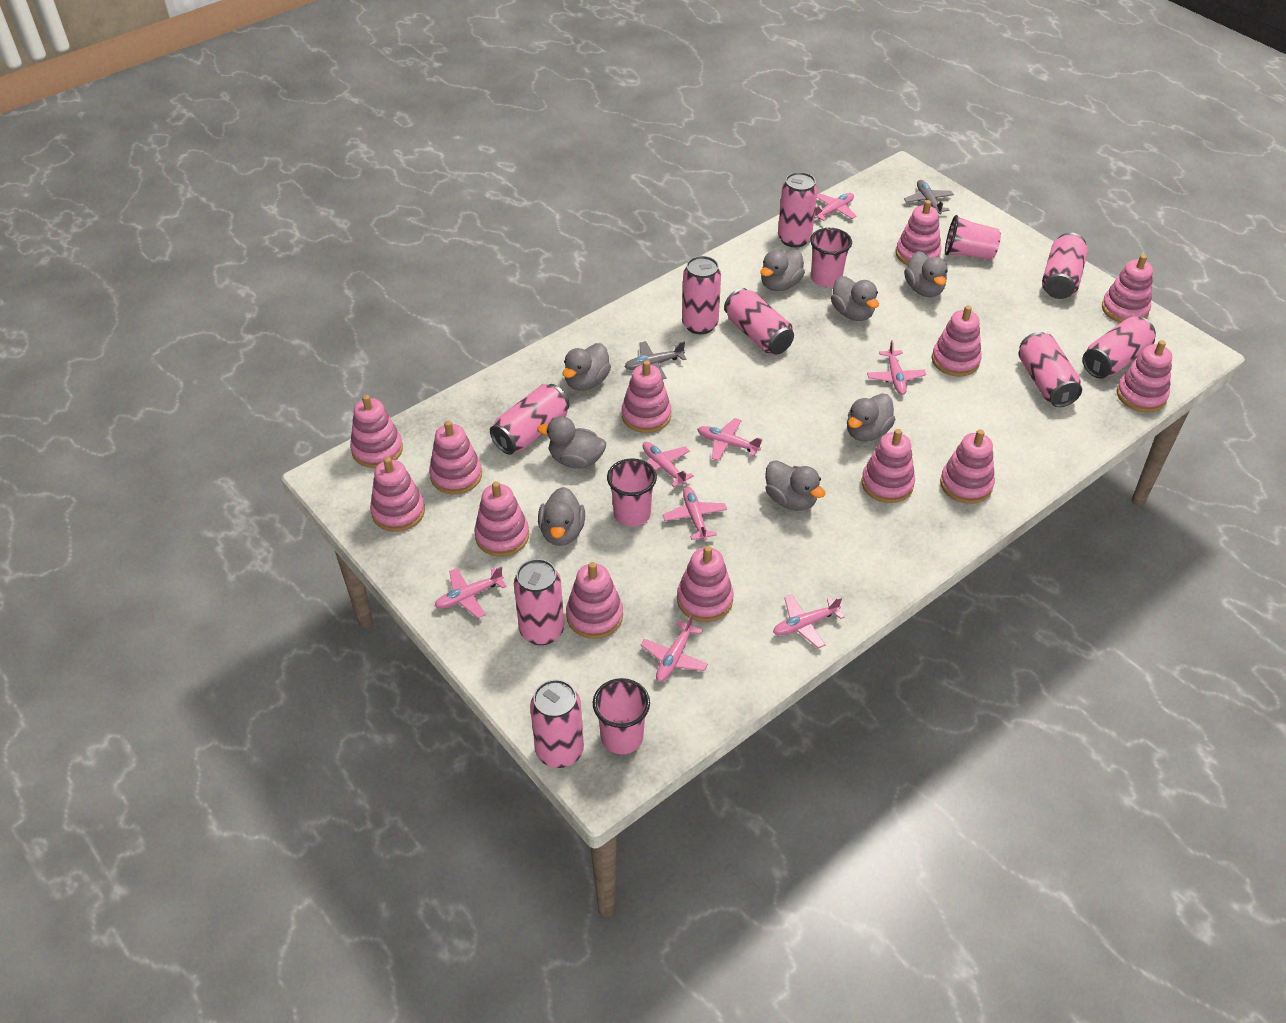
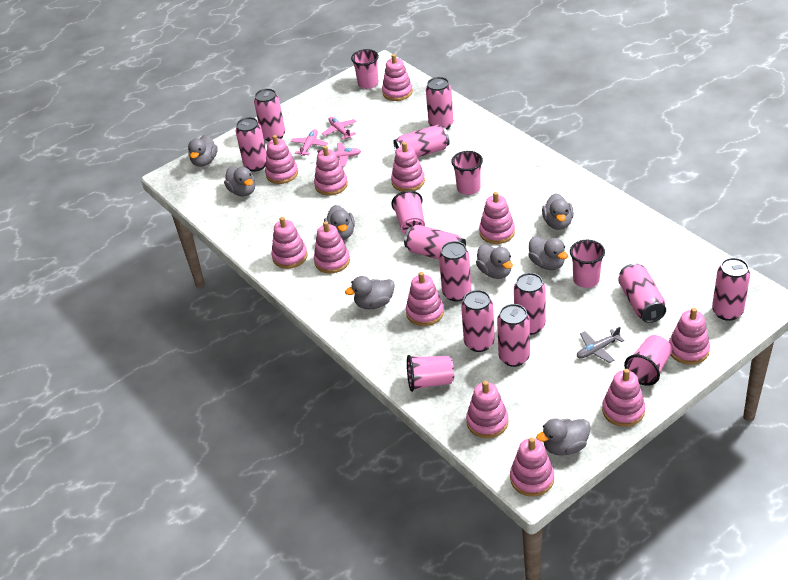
grey plane: [624,341,687,379] [904,180,954,215] = 2 -> [577,327,624,363] = 1
pink can: [490,384,569,455] [514,559,564,645] [530,679,584,768] [682,256,721,334] [724,288,794,354] [778,172,818,247] [1019,332,1082,407] [1042,233,1088,299] [1082,316,1156,378] = 9 -> [236,117,267,172] [254,88,285,141] [393,125,450,158] [404,224,466,259] [426,77,453,130] [439,241,471,302] [461,290,495,352] [497,304,530,367] [514,273,545,335] [618,263,666,323] [712,258,750,321] = 11
pink cup: [593,678,650,754] [607,458,657,527] [810,228,852,287] [945,215,1001,260] = 4 -> [351,49,379,89] [391,191,425,234] [407,355,454,392] [451,151,483,195] [570,240,605,288] [624,335,672,386] = 6
pink plane: [435,566,506,618] [641,614,708,682] [642,442,694,487] [663,487,727,541] [697,418,763,461] [773,594,845,648] [814,193,857,221] [867,340,926,395] = 8 -> [291,129,328,156] [317,142,361,167] [322,117,357,139] = 3
pink stacking toy: [350,395,403,468] [370,457,425,532] [429,420,482,494] [474,481,529,557] [566,562,623,639] [622,360,671,433] [677,546,734,622] [861,429,915,503] [896,200,941,265] [932,305,982,377] [940,429,995,504] [1102,254,1153,323] [1117,340,1172,412] = 13 -> [265,135,298,184] [271,217,308,269] [314,146,348,196] [314,221,350,273] [382,54,413,101] [391,142,425,192] [406,272,444,326] [466,381,508,438] [479,192,515,244] [510,437,554,497] [602,369,645,427] [669,308,710,365] = 12

